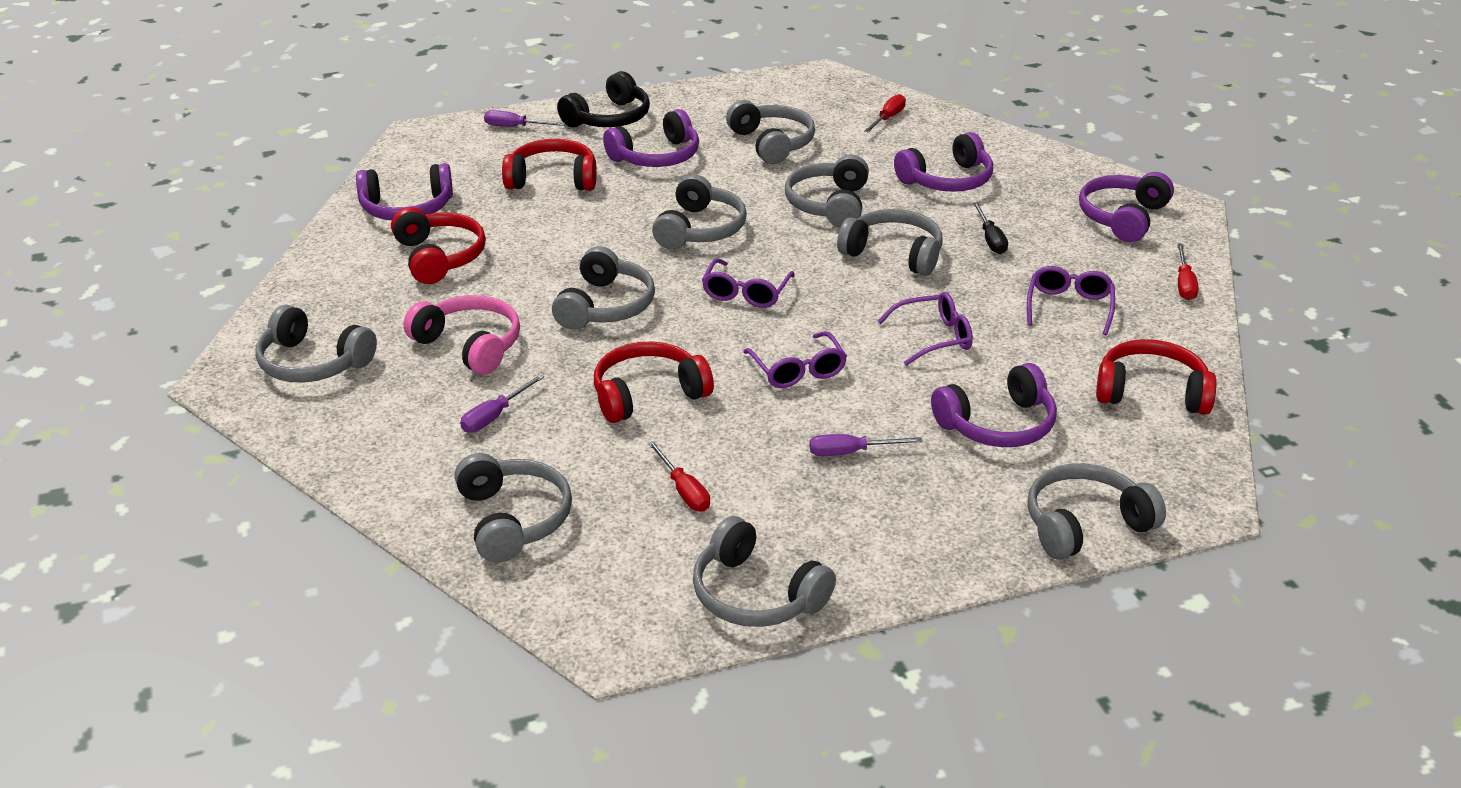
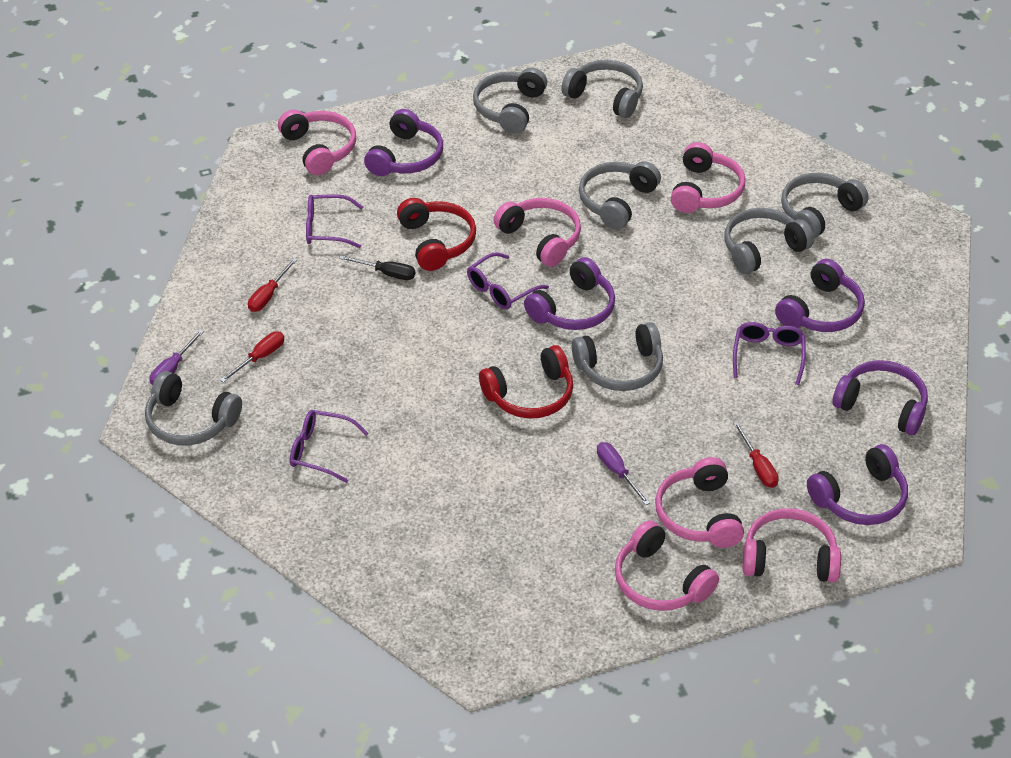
black headphones: [557,71,650,128] = 1 -> none = 0
grey headphones: [255,305,377,383] [454,453,572,563] [552,246,655,330] [652,175,747,249] [693,516,836,627] [726,100,815,164] [785,155,869,227] [837,209,943,276] [1027,463,1166,560] = 9 -> [145,371,242,445] [473,68,547,134] [561,60,643,118] [572,322,663,391] [579,161,661,229] [724,208,814,274] [781,173,869,238] = 7
pink headphones: [403,295,520,375] = 1 -> [278,110,356,175] [493,198,581,267] [615,520,719,611] [655,457,744,548] [671,142,746,213] [743,508,841,583] = 6
purple screwdriver: [460,374,544,433] [484,110,565,127] [810,434,922,456] = 3 -> [150,330,204,385] [597,442,650,505] = 2
red headphones: [391,207,486,284] [502,139,597,191] [594,341,714,423] [1096,339,1216,415] = 4 -> [397,198,476,271] [479,345,573,418] = 2

